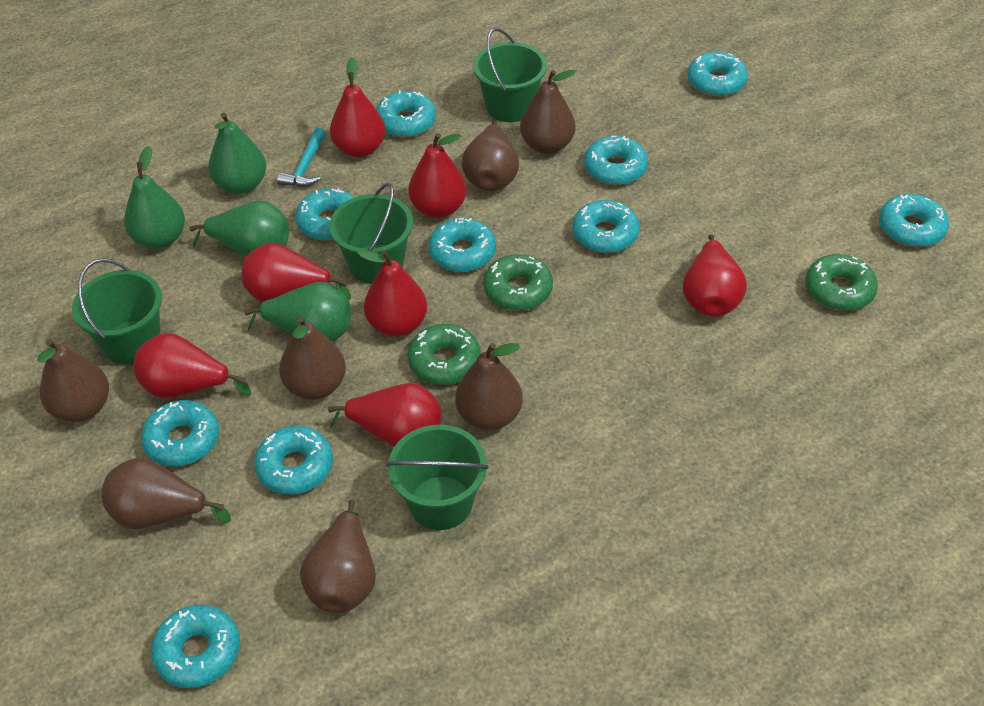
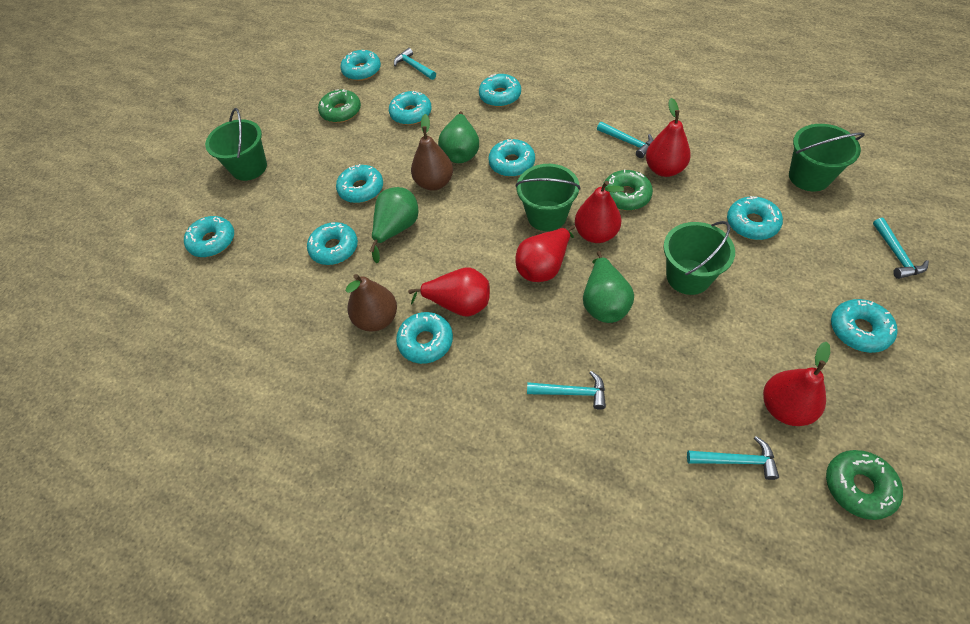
brown pear: [37,339,109,422] [101,457,231,529] [279,316,346,400] [300,500,376,613] [455,343,523,430] [462,121,519,191] [520,70,576,154] = 7 -> [346,274,397,331] [411,114,453,191] = 2
green pear: [124,146,185,249] [189,201,289,256] [209,113,266,194] [244,282,351,342] = 4 -> [370,187,419,264] [438,111,479,163] [583,251,634,323] = 3
red pear: [133,333,251,399] [242,243,351,303] [328,383,441,447] [330,57,386,157] [358,250,427,337] [408,133,467,218] [683,234,747,317] = 7 -> [408,267,490,317] [515,225,575,282] [575,181,624,243] [646,98,691,177] [763,342,830,426] = 5
turquoise hammer: [277,128,326,187] = 1 -> [394,48,436,80] [527,371,606,410] [597,122,653,158] [687,436,779,480] [873,218,929,279] = 5

